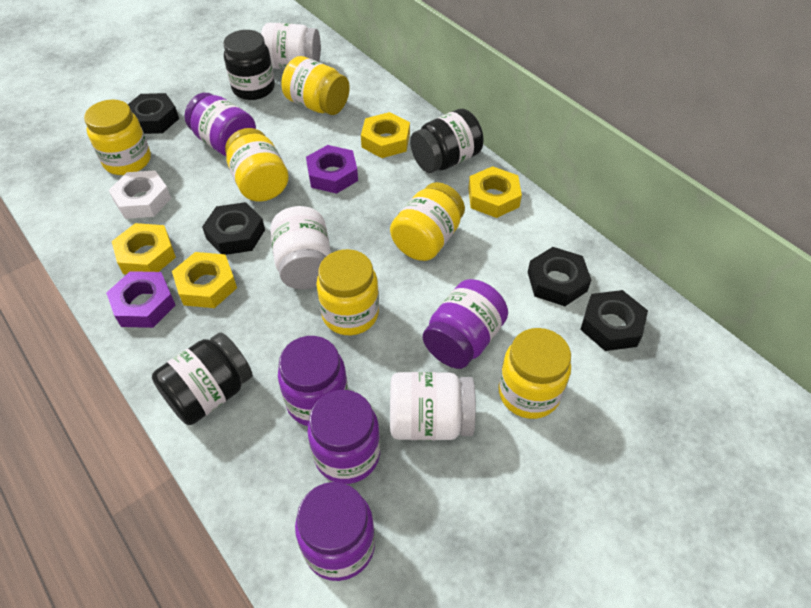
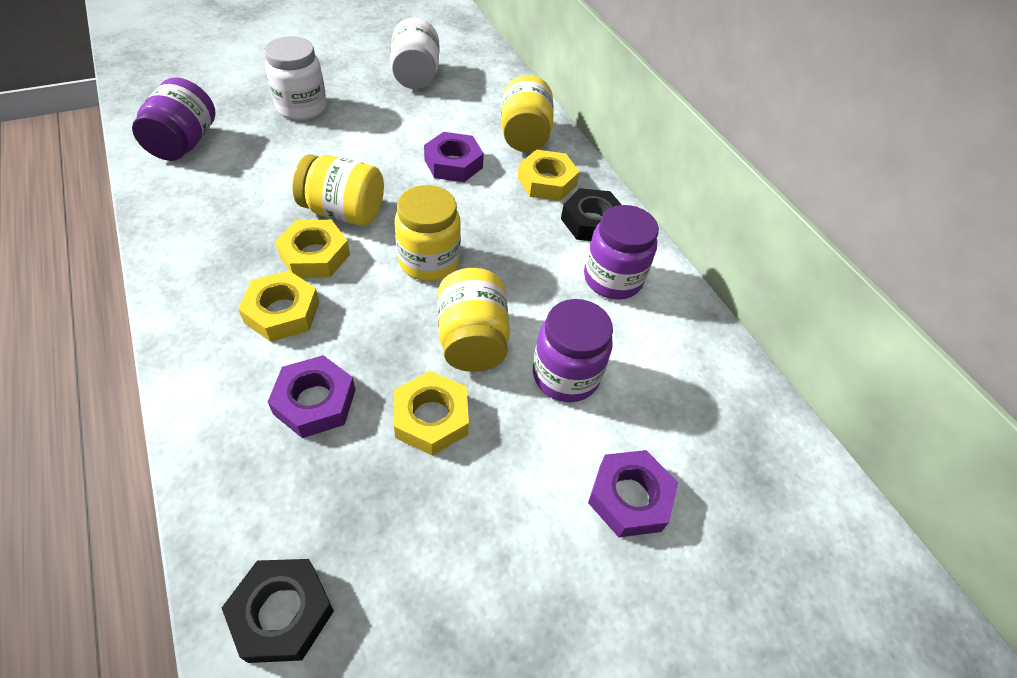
black jar: [152,332,253,425] [223,30,275,100] [410,109,484,173] = 3 -> none = 0
black nut: [128,93,179,134] [202,202,265,255] [528,247,591,306] [580,290,648,351] = 4 -> [222,559,334,663] [561,188,622,241] = 2
purple jar: [185,93,256,156] [278,336,348,426] [295,482,375,581] [307,390,380,484] [423,279,508,369] = 5 -> [132,77,216,161] [533,299,613,402] [584,205,659,299] = 3
purple nut: [106,271,176,328] [306,145,358,194] = 2 -> [268,355,356,438] [424,132,484,182] [588,450,678,537] = 3
white jar: [261,23,321,70] [270,206,331,289] [390,372,476,440] = 3 -> [265,36,327,120] [390,17,439,89] = 2
white nut: [109,170,171,219] = 1 -> none = 0
yellow jar: [84,100,151,175] [225,128,289,202] [281,56,350,115] [316,249,379,335] [390,182,465,261] [498,328,571,419] = 6 -> [292,154,384,226] [395,185,461,281] [437,268,510,372] [501,75,554,152] = 4

